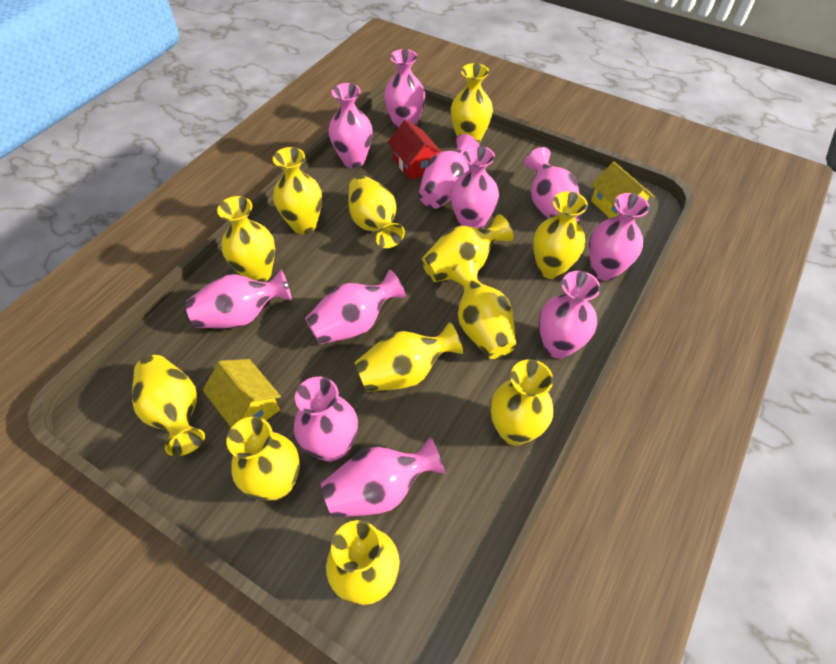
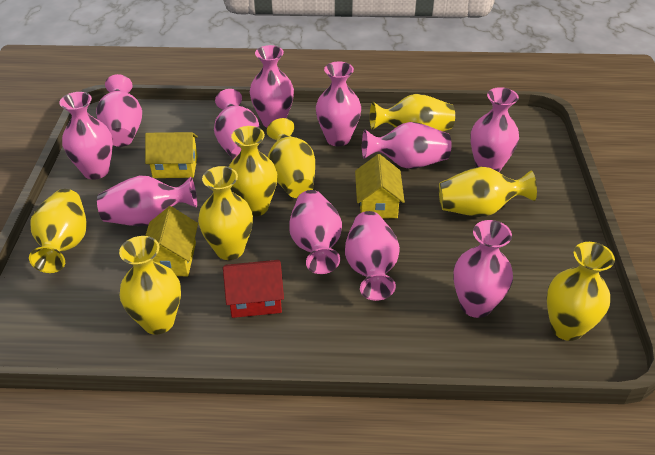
yellow house: [203,359,281,428] [591,162,654,218] = 2 -> [145,132,198,178] [145,206,198,276] [355,154,405,218] = 3
yellow vase: [132,355,205,456] [217,196,275,282] [226,417,300,500] [273,147,322,234] [326,520,400,605] [348,176,405,248] [354,322,463,392] [422,214,513,282] [449,261,517,359] [450,63,493,143] [490,359,554,446] [533,191,588,279] = 12 -> [29,189,87,273] [119,236,181,335] [198,166,253,260] [229,126,277,217] [267,118,315,198] [370,94,455,131] [439,166,537,217] [546,242,615,341] = 8

